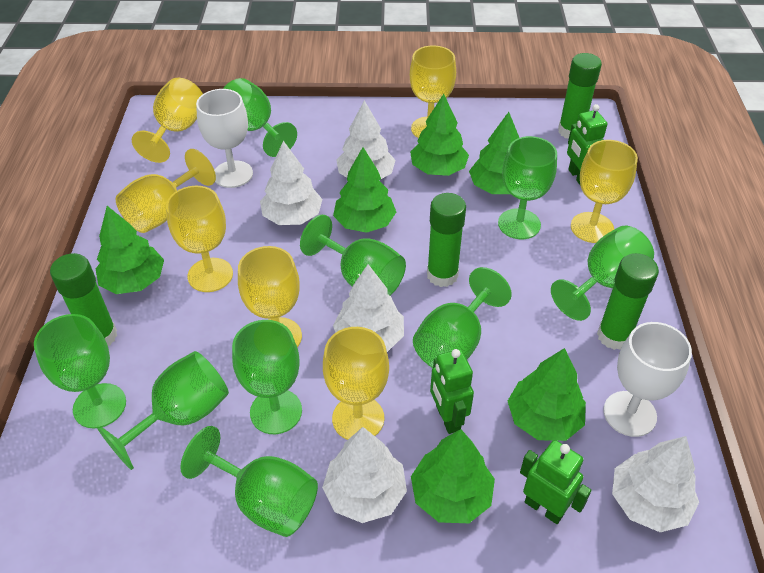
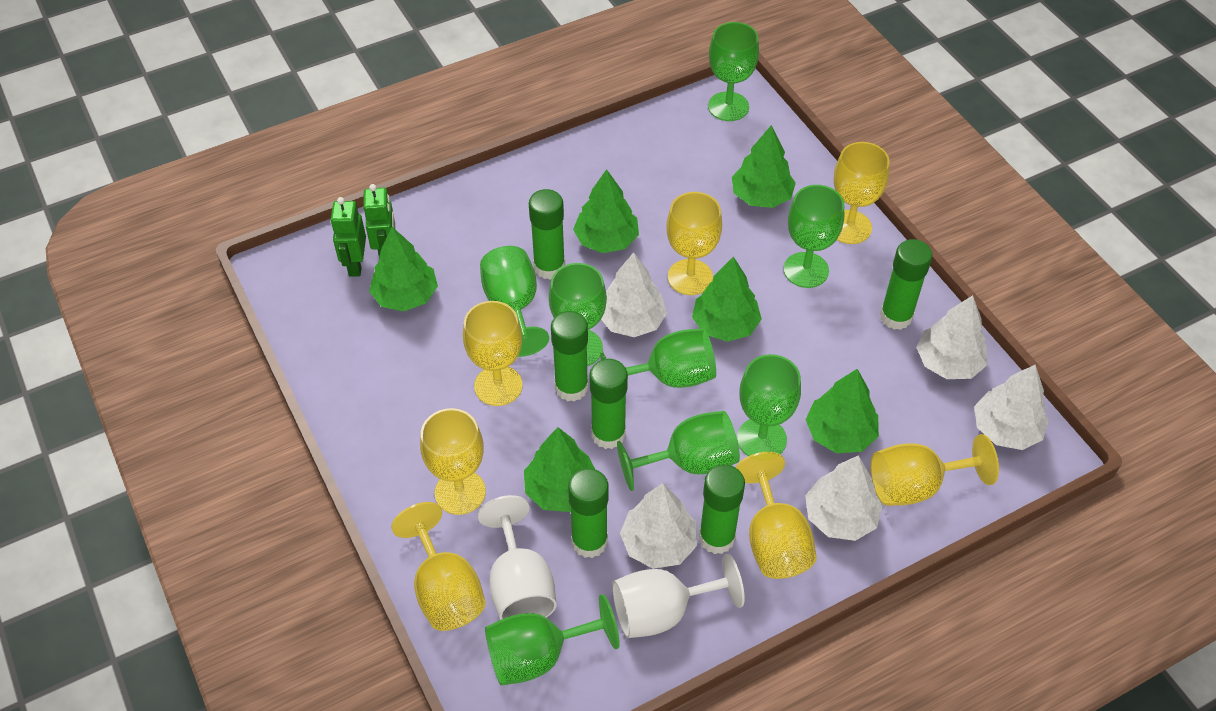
green glue stick: [50,253,117,346] [427,193,466,287] [558,53,602,139] [597,253,659,350] = 4 -> [529,189,565,280] [551,311,588,401] [568,468,609,558] [589,359,628,449] [699,464,745,554] [880,239,932,330] = 6
green goblet: [34,314,126,428] [96,351,229,470] [180,426,318,537] [223,78,297,157] [232,320,302,434] [300,215,406,296] [413,267,512,368] [498,136,557,239] [551,226,654,321] = 9 -> [480,246,549,357] [485,594,620,686] [549,263,607,366] [600,328,716,388] [617,411,740,491] [708,22,759,121] [737,354,801,456] [784,185,844,288] = 8
green robot: [430,349,474,434] [520,440,591,524] [567,104,607,186] = 3 -> [330,197,366,277] [363,184,395,259] = 2

